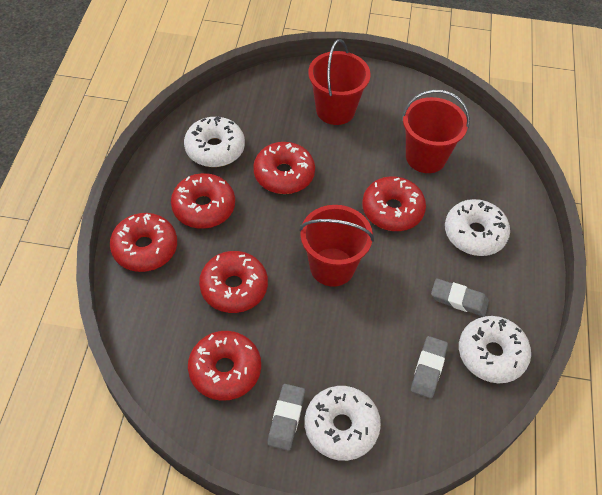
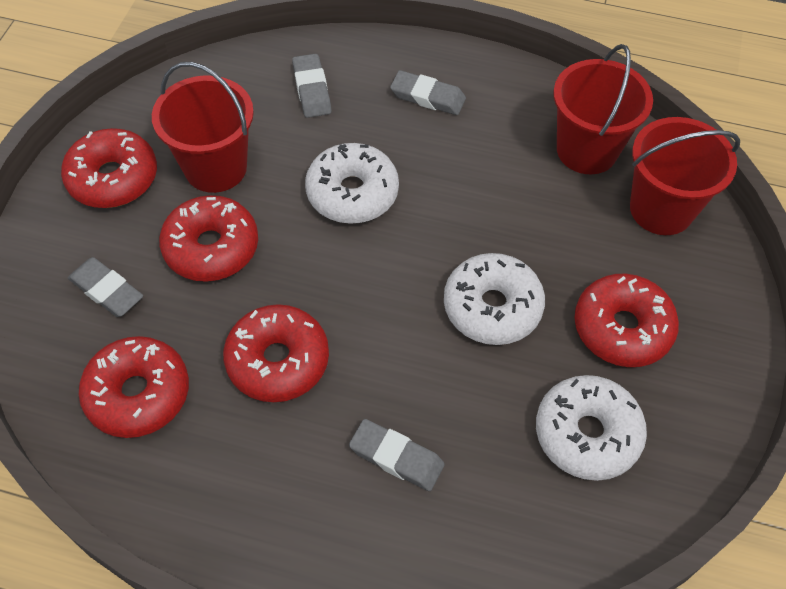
grey eraser: [267,384,305,451] [411,336,448,398] [431,278,489,316] = 3 -> [68,257,143,317] [292,54,332,118] [349,419,445,491] [390,70,466,115] = 4
red donut: [110,213,177,272] [171,173,235,229] [188,331,261,401] [199,251,268,313] [253,142,315,194] [362,176,426,231] = 6 -> [61,128,157,208] [79,336,189,438] [159,195,258,282] [223,304,329,402] [574,274,679,367] = 5
white donut: [184,116,245,167] [305,386,381,461] [445,199,510,256] [459,316,531,383] = 4 -> [305,143,399,224] [444,253,545,345] [536,375,647,481] = 3

